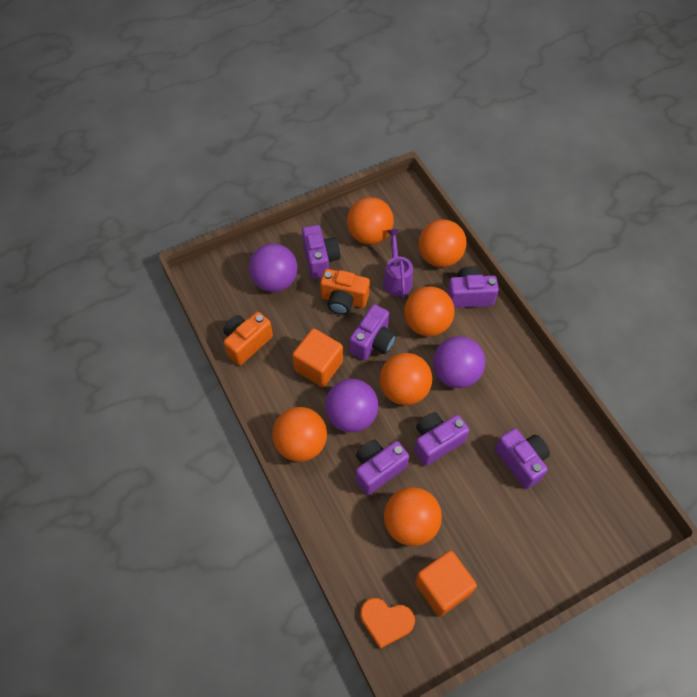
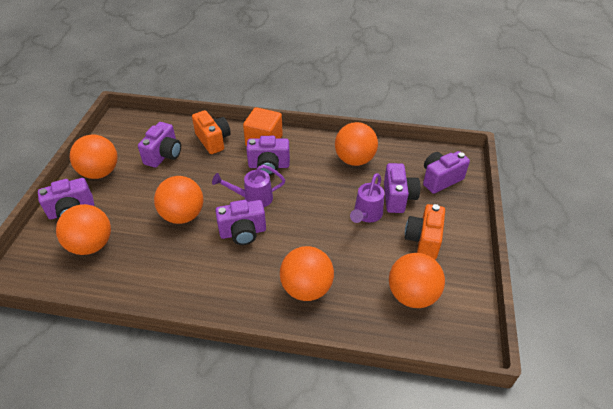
orange cube: [292,328,343,387] [415,551,477,617] = 2 -> [243,107,283,146] = 1
orange heart: [360,598,415,649] = 1 -> none = 0
purple ball: [249,243,297,292] [325,379,378,432] [433,336,485,388] = 3 -> none = 0
purple watering can: [383,229,413,298] = 1 -> [212,165,285,207] [350,173,384,223] = 2

